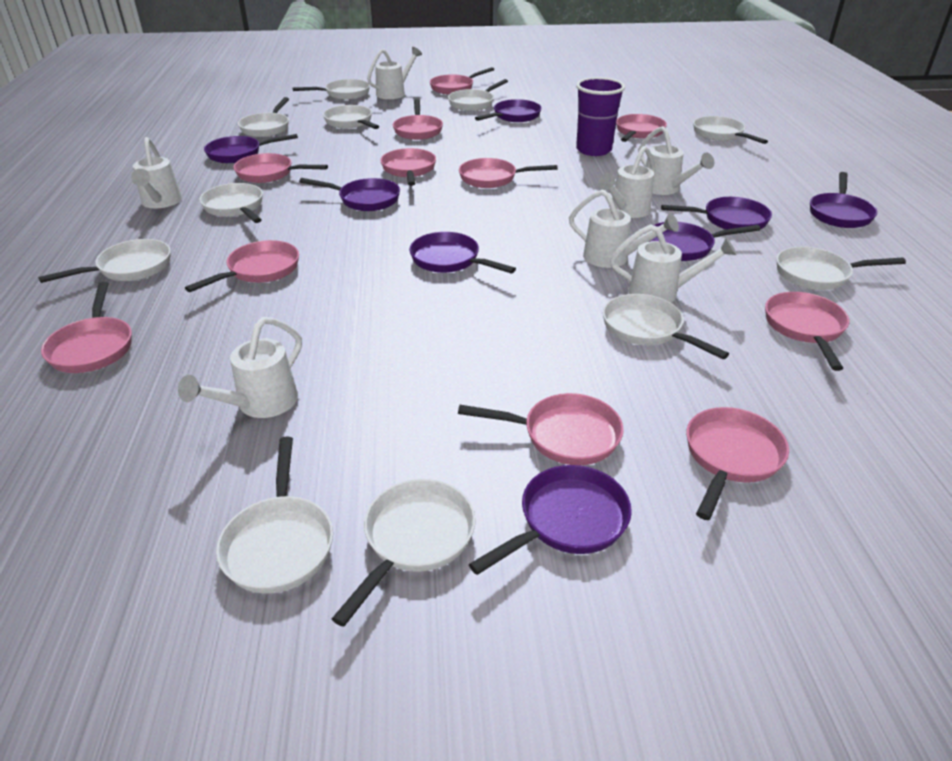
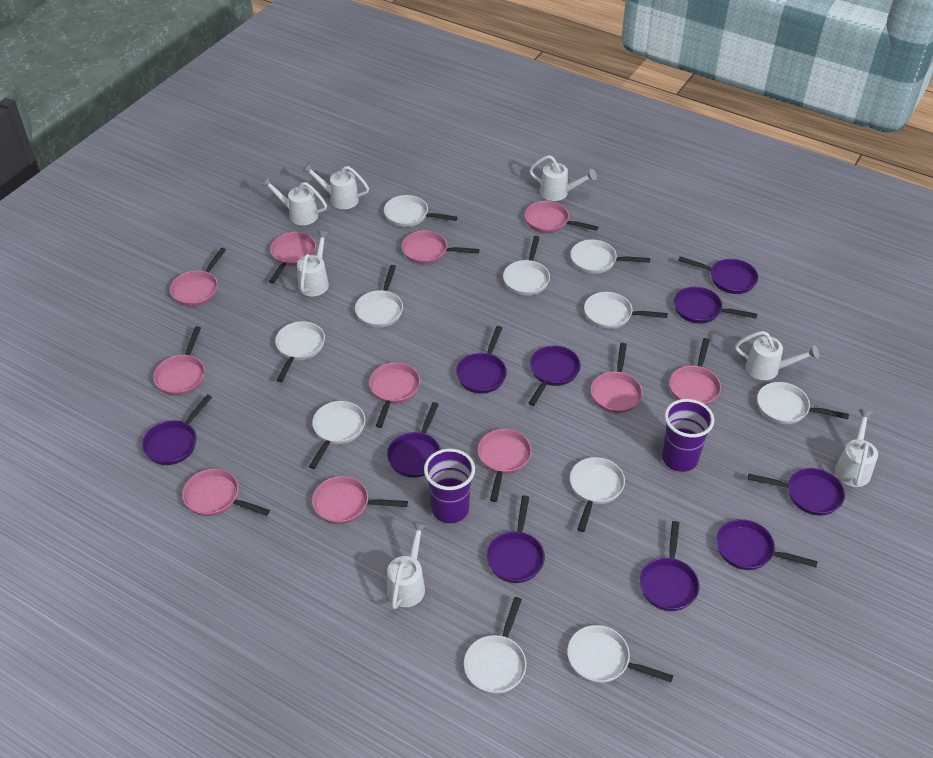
purple cup: [576,77,625,156] = 1 -> [424,449,475,523] [662,399,714,472] = 2
purple pan: [204,134,298,163] [299,178,400,211] [409,232,516,273] [469,465,632,575] [475,99,542,122] [649,222,760,261] [661,197,772,232] [810,172,878,228] = 8 -> [142,394,212,465] [387,402,441,478] [456,326,507,394] [486,495,545,583] [529,346,581,406] [640,521,699,611] [674,287,757,324] [678,256,758,294] [716,519,818,570] [748,468,845,516] = 10

